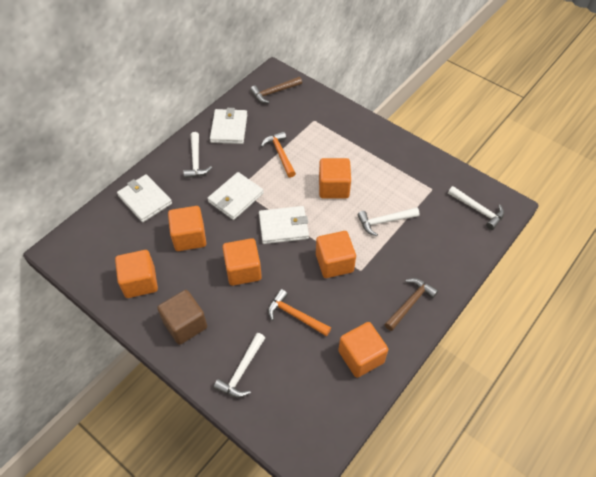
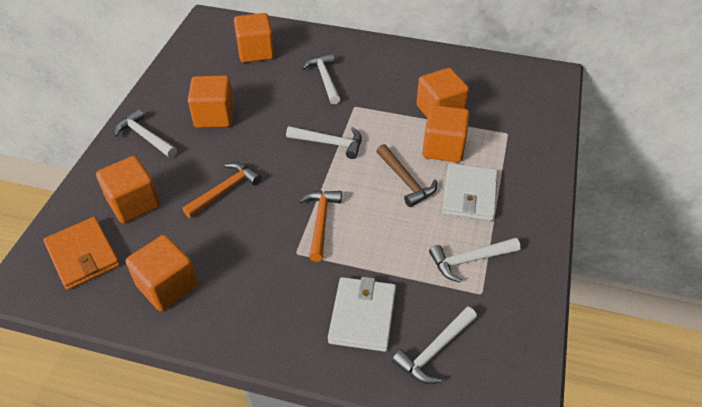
brown cube: [157,290,207,345] = 1 -> none = 0
brown hammer: [250,77,302,103] [385,278,438,331] = 2 -> [376,144,437,207] = 1
orange wallet: none = 0 -> [43,217,120,290] = 1
white hammer: [183,132,212,178] [214,333,265,398] [357,207,420,236] [448,186,504,230] = 4 -> [114,109,177,158] [286,126,362,159] [302,53,341,105] [392,307,477,384] [429,238,521,283] = 5
white wallet: [117,174,172,222] [207,172,264,220] [210,108,247,144] [259,206,309,244] = 4 -> [328,277,396,352] [442,163,498,221] = 2

